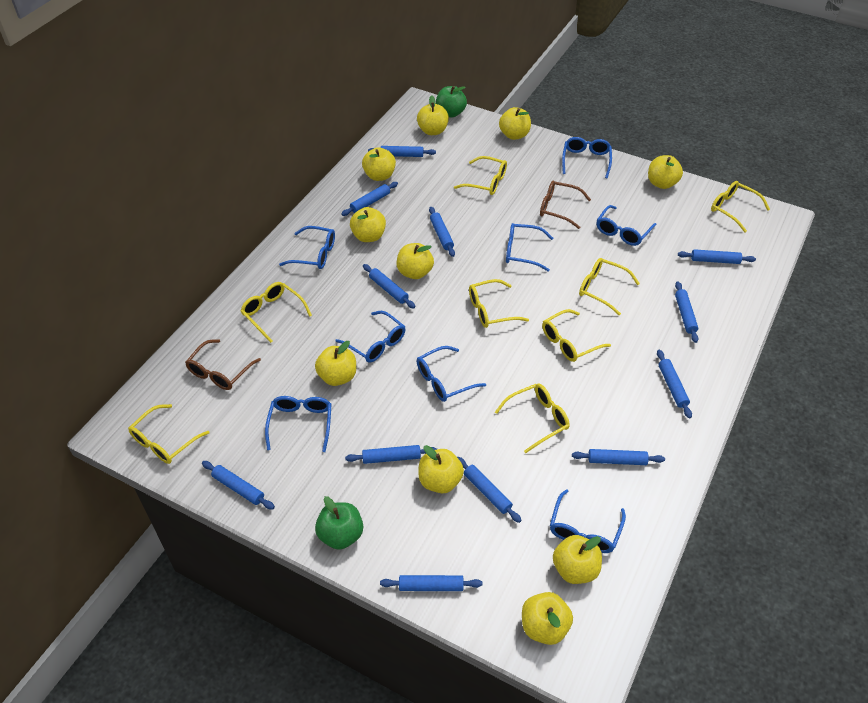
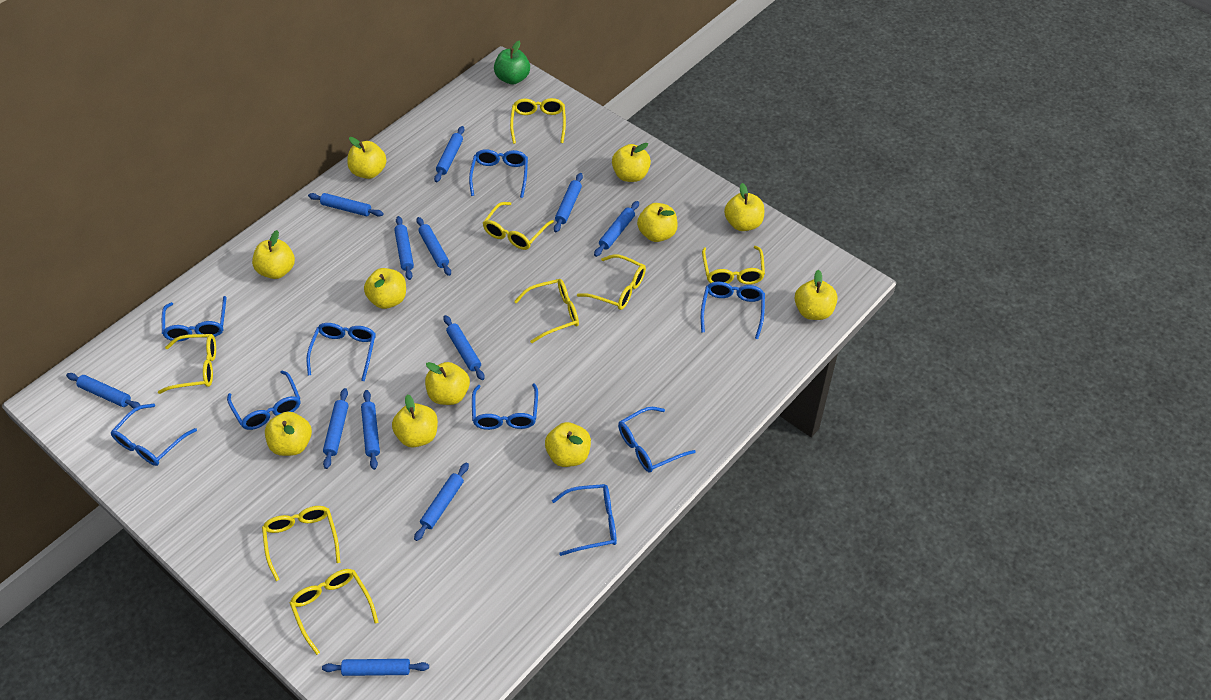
blue glasses: [265,396,332,452] [279,226,335,269] [335,311,406,362] [417,346,486,402] [506,223,553,272] [550,489,626,553] [562,137,612,178] [596,205,657,246] = 8 -> [111,404,197,466] [162,296,226,341] [227,371,301,430] [306,323,376,381] [469,149,528,198] [472,383,538,430] [552,484,617,556] [618,407,696,472] [701,282,765,339] = 9
brown glasses: [185,339,261,390] [540,180,591,229] = 2 -> none = 0
green apple: [315,496,363,550] [436,86,467,118] = 2 -> [494,41,530,85] = 1
yellow apple: [315,341,356,386] [350,207,386,242] [362,147,396,181] [397,243,434,279] [417,95,449,135] [418,445,464,493] [499,107,531,140] [522,592,573,645] [553,535,602,584] [648,155,683,189] = 10 -> [252,230,295,279] [265,412,312,456] [347,137,386,179] [364,268,406,309] [392,394,438,447] [425,362,470,405] [545,422,591,467] [612,143,651,182] [637,203,678,242] [724,183,764,231] [795,270,838,320] = 11

